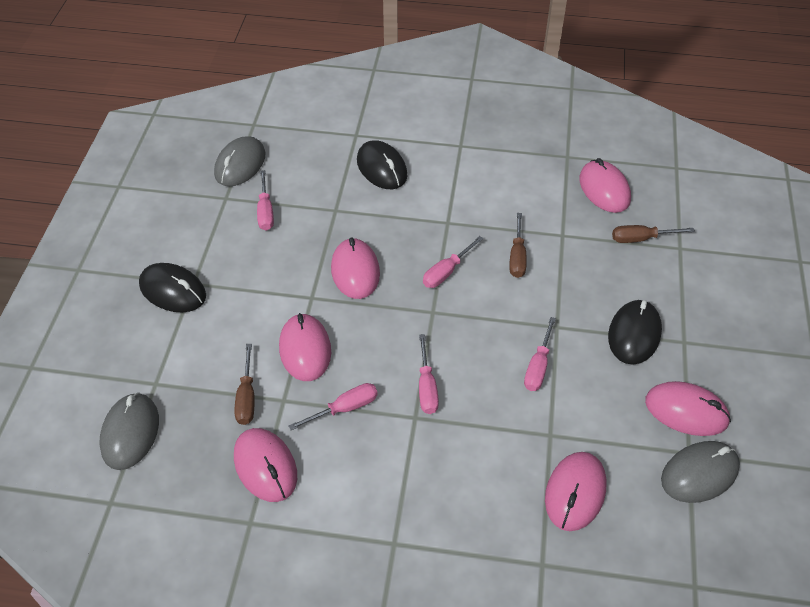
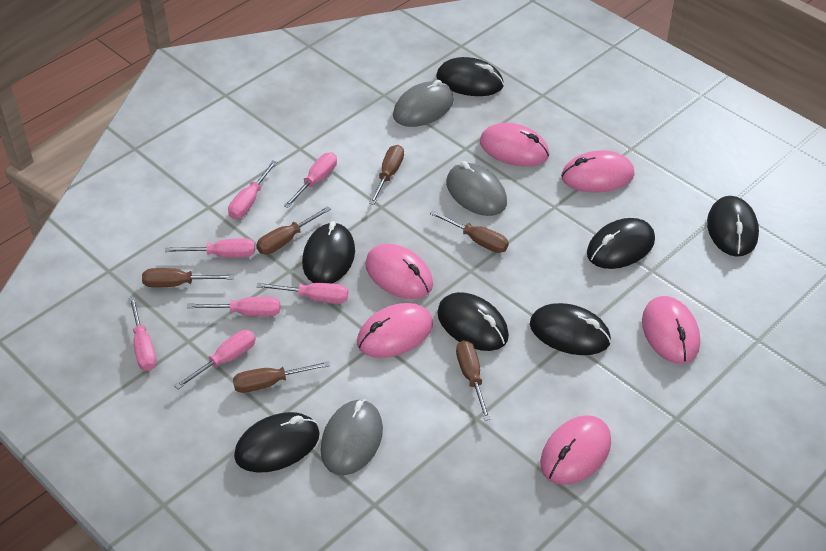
black mouse: [139,263,206,313] [357,140,407,189] [608,300,662,365] = 3 -> [234,412,320,473] [302,221,355,284] [436,57,504,96] [437,292,509,351] [530,303,611,355] [587,218,655,269] [707,196,759,257] = 7
brown screwdriver: [234,344,255,425] [509,213,527,278] [612,225,695,243] = 3 -> [142,268,234,287] [233,361,330,393] [256,206,331,254] [369,145,404,205] [430,210,509,253] [456,340,491,421] = 6
pink screwdriver: [257,170,274,231] [288,383,378,430] [419,334,439,414] [423,236,484,288] [524,317,556,391] = 5 -> [129,297,157,371] [165,239,255,258] [174,330,256,389] [187,297,280,317] [228,161,277,219] [257,283,348,304] [284,152,337,208] = 7

